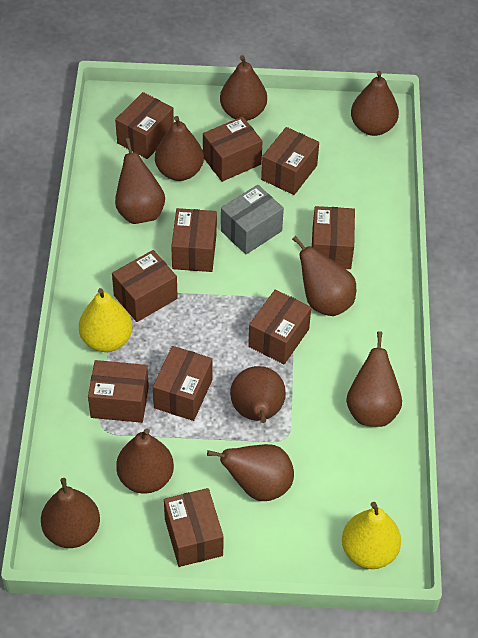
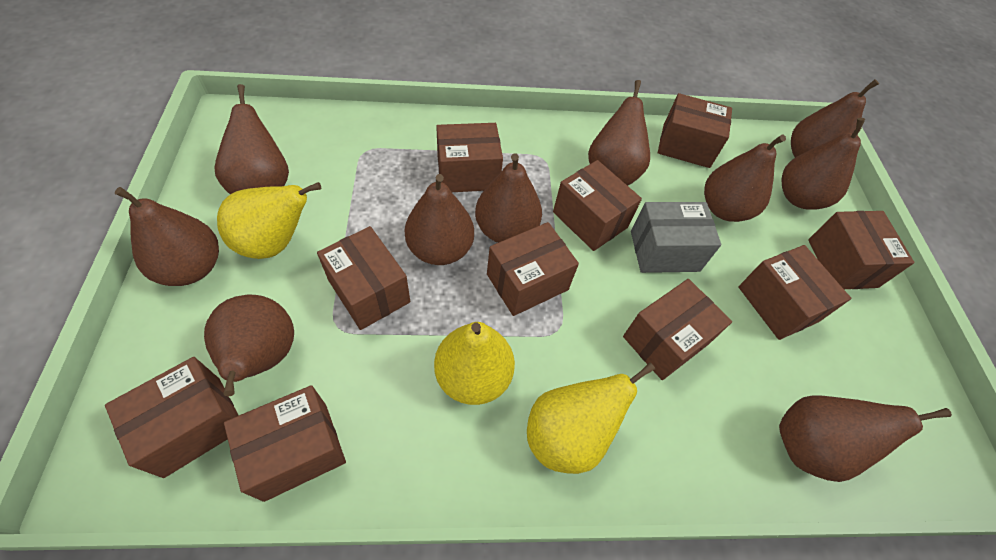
yellow pear: [79,288,133,352] [342,502,401,569] = 2 -> [217,182,321,259] [434,322,515,405] [527,362,655,474] = 3

